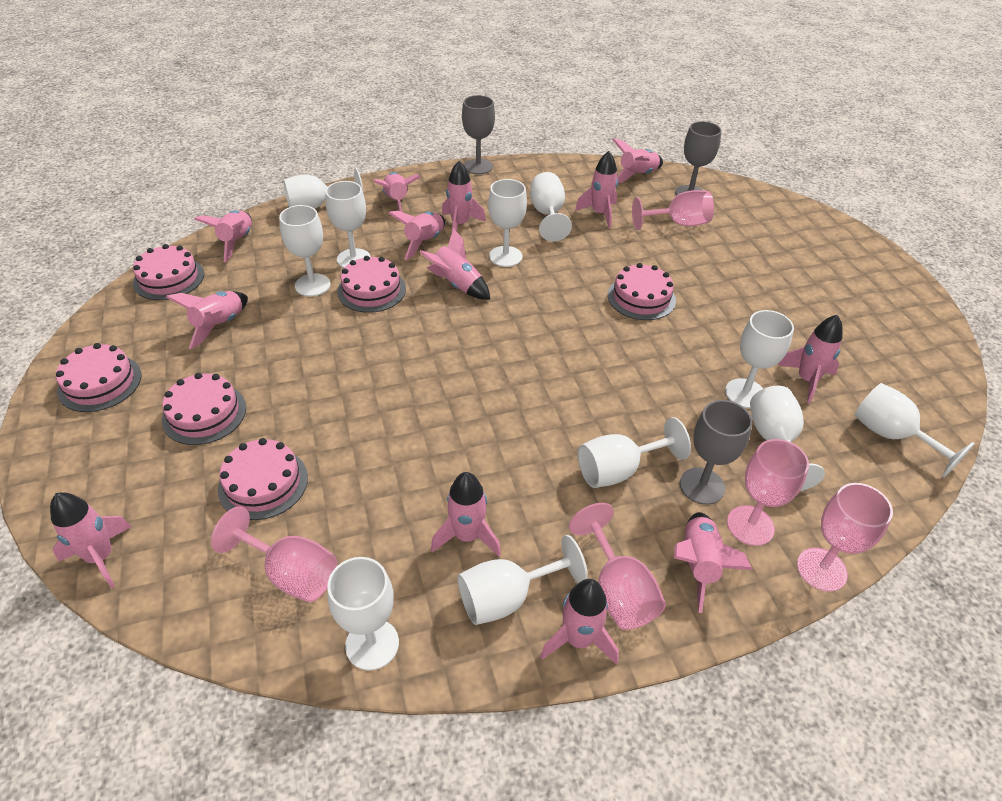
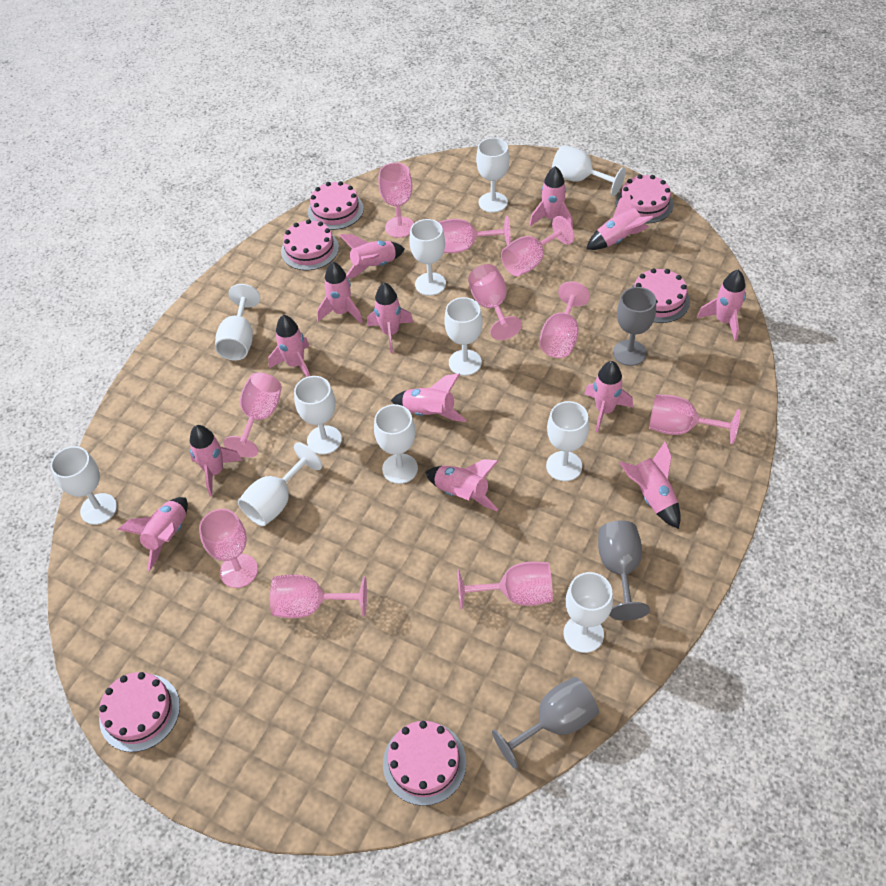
pink goblet: [211,506,337,602] [569,503,666,630] [632,190,714,230] [727,439,809,546] [797,483,893,592] = 5 -> [199,509,258,588] [224,372,282,458] [270,574,367,618] [378,163,414,238] [439,216,511,253] [457,562,553,610] [468,264,522,340] [501,216,575,276] [539,281,590,358] [649,394,740,445] = 10

